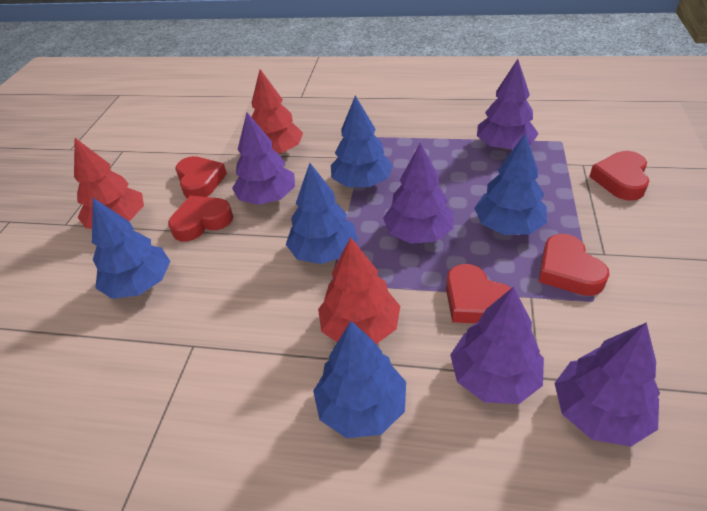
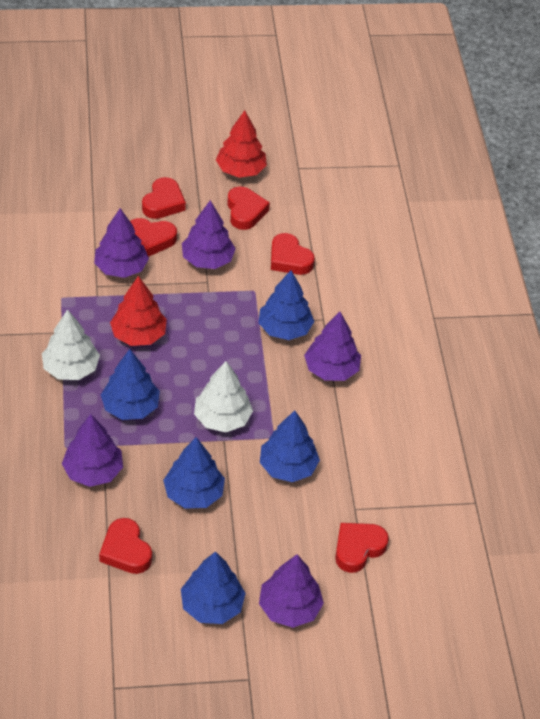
red heart: [168,196,233,242] [175,156,227,198] [446,264,511,324] [539,234,609,296] [589,151,649,200] = 5 -> [99,518,152,574] [130,218,177,257] [142,177,186,219] [227,186,270,230] [271,233,315,275] [335,523,389,573] = 6
red tree: [74,138,144,229] [252,69,303,154] [318,237,400,344] = 3 -> [110,276,167,346] [216,110,267,178] = 2
white tree: none = 0 -> [42,309,100,380] [194,361,253,432] = 2

